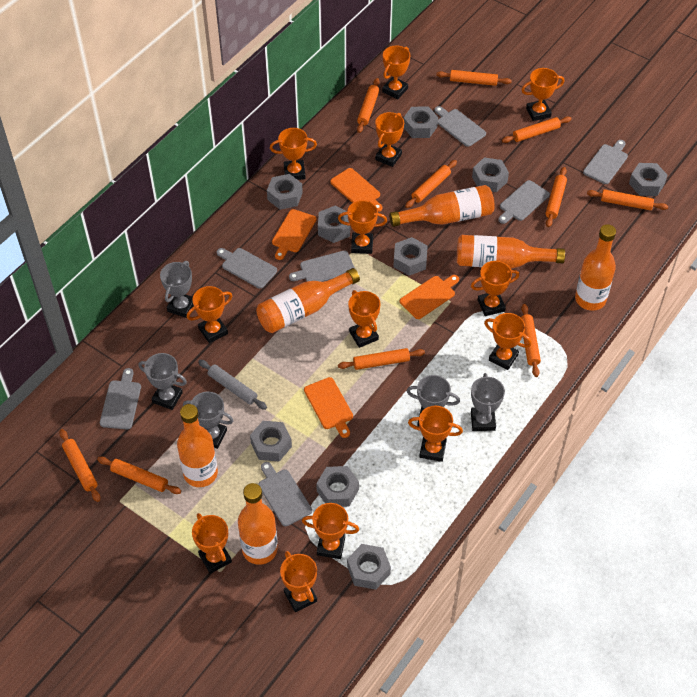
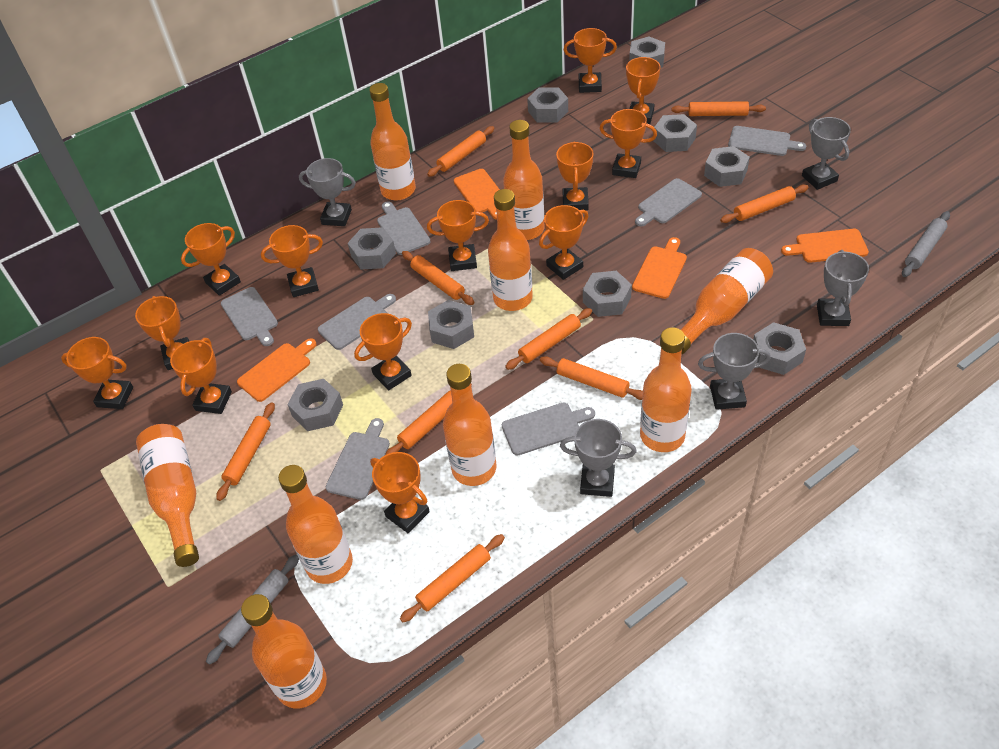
grey rolling pin: [198,360,267,410] = 1 -> [206,554,299,665] [902,211,950,277] = 2
orange bottle: [177,404,218,487] [238,483,278,565] [256,268,360,333] [389,185,495,227] [457,235,565,269] [575,224,616,311] = 6 -> [136,424,199,567] [241,594,327,709] [278,465,353,584] [369,83,416,200] [443,364,496,486] [488,189,533,311] [503,120,545,240] [640,327,692,452] [681,248,773,354] = 9
orange rolling pin: [59,429,100,502] [97,457,181,494] [338,348,425,370] [357,78,380,133] [405,160,457,208] [436,70,512,86] [502,116,571,143] [521,304,541,377] [545,167,567,227] [587,189,668,210] = 10 -> [216,402,275,501] [385,384,472,455] [400,534,505,622] [402,251,474,305] [427,126,495,177] [505,308,592,370] [540,356,643,400] [672,101,766,116] [720,184,809,223] = 9

